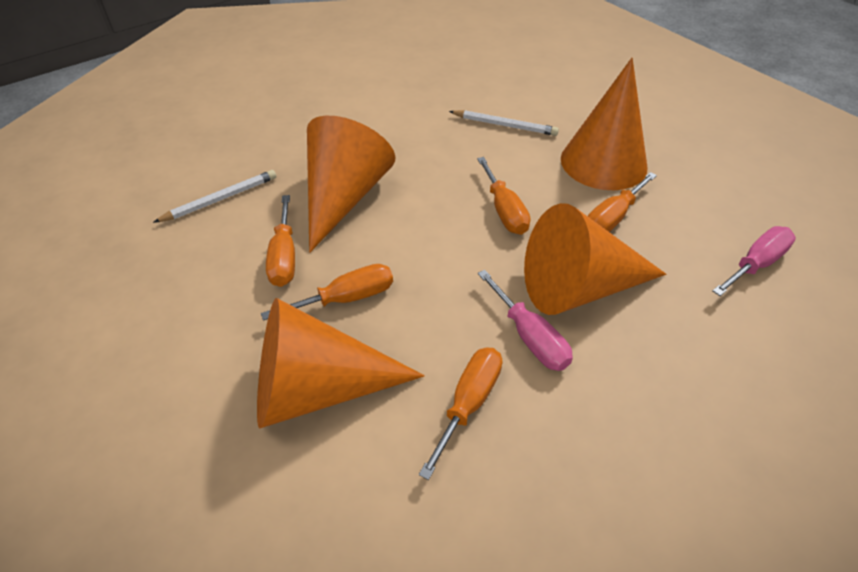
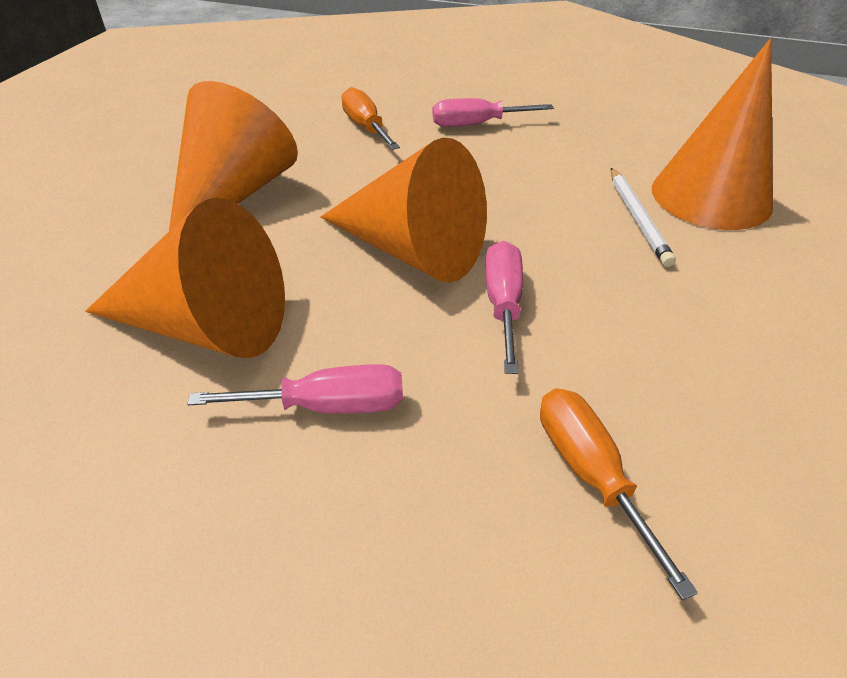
orange screwdriver: [261,264,393,321] [266,195,295,287] [419,347,502,480] [477,157,530,235] [588,172,657,232] = 5 -> [341,87,400,150] [540,388,698,600] = 2
pink screwdriver: [478,270,573,371] [713,226,796,296] = 2 -> [187,364,403,414] [432,98,554,127] [485,241,523,374] = 3
white pencil: [153,170,276,223] [449,110,559,136] = 2 -> [611,168,676,267] = 1

